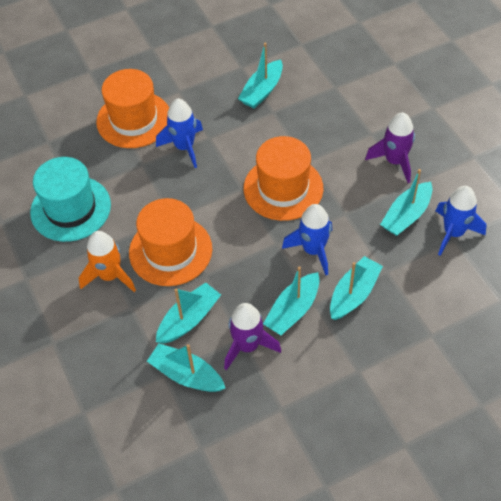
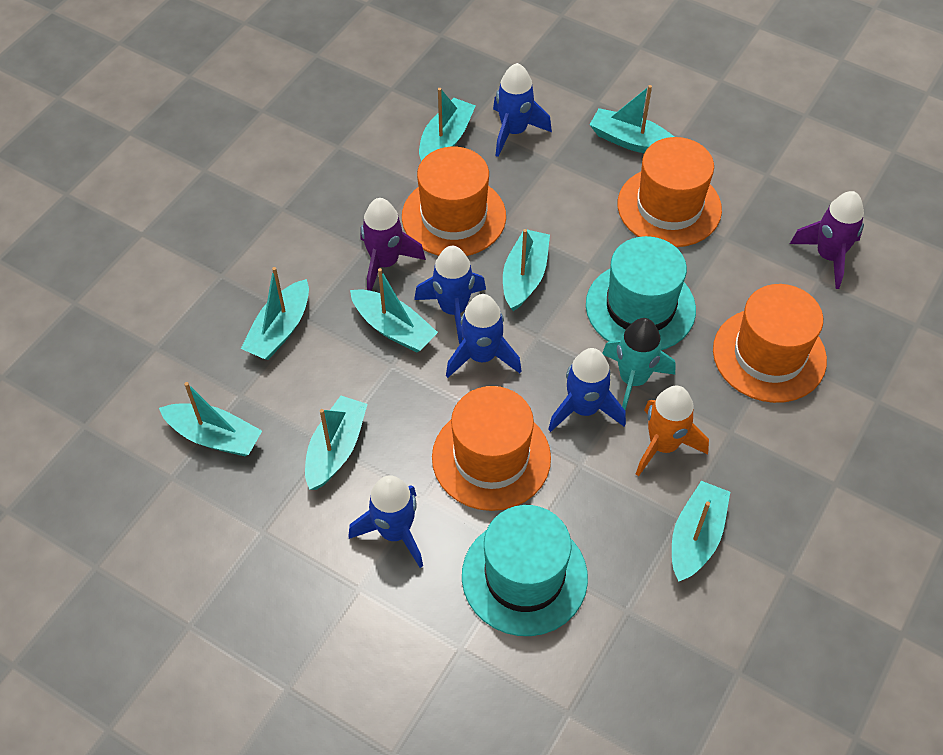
blue rocket: [156,98,203,168] [282,204,332,275] [436,186,486,256] = 3 -> [348,475,423,568] [414,246,486,344] [446,294,522,378] [493,63,552,157] [548,348,626,432] = 5
orange hat: [96,69,169,148] [129,198,212,286] [244,136,323,221] = 3 -> [402,147,506,256] [432,386,551,511] [618,137,722,247] [713,284,827,403] = 4
turquoise boat: [147,343,225,392] [156,283,221,344] [238,43,283,109] [263,266,319,335] [330,256,383,320] [380,169,432,236] = 6 -> [159,382,262,456] [241,267,309,360] [305,396,367,490] [350,268,438,353] [419,88,475,161] [503,229,550,311] [589,85,674,153] [672,481,730,582] = 8
turquoise hat: [30,157,111,242] = 1 -> [462,505,588,636] [586,236,696,350] = 2
turquoise rocket: none = 0 -> [602,318,675,410] = 1

